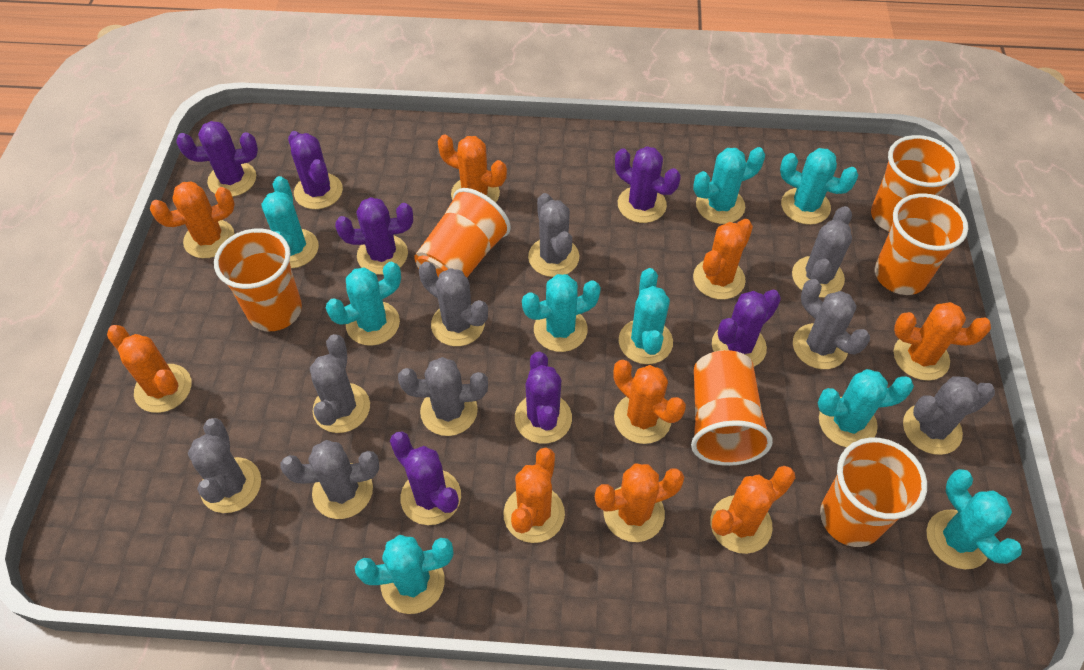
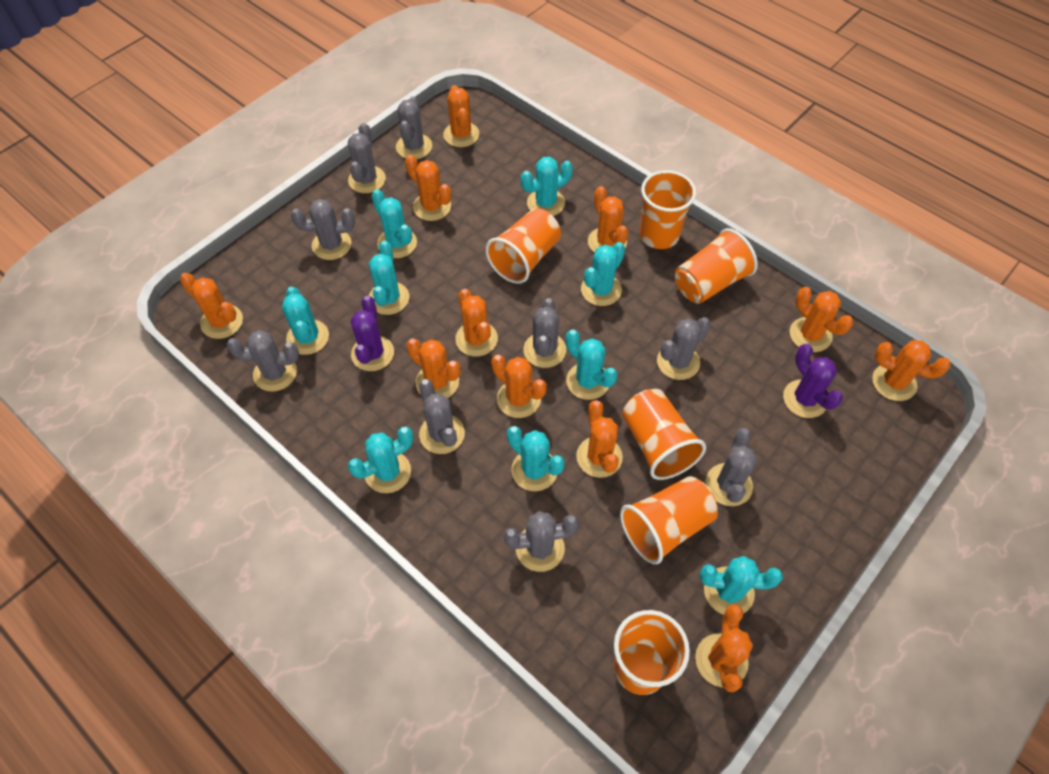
orange cactus: [107,325,191,413] [150,182,235,258] [437,134,507,202] [503,447,565,543] [595,463,684,542] [613,360,686,444] [693,219,753,300] [710,466,795,554] [894,302,991,381] = 9 -> [180,273,243,339] [405,155,451,221] [407,338,460,398] [443,85,479,147] [455,289,498,357] [491,355,547,418] [576,400,623,478] [588,186,629,253] [695,604,753,692] [790,287,854,352] [872,340,951,401] = 11
purple cactus: [177,121,258,197] [288,131,343,209] [335,197,413,275] [390,432,461,525] [515,352,572,444] [615,146,681,223] [712,290,781,367] = 7 -> [351,296,394,371] [783,344,843,418] = 2

